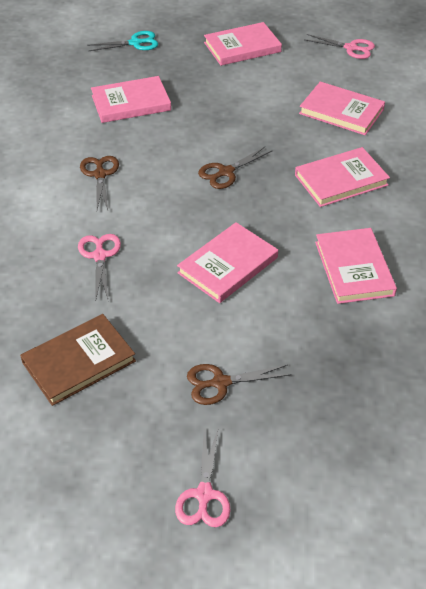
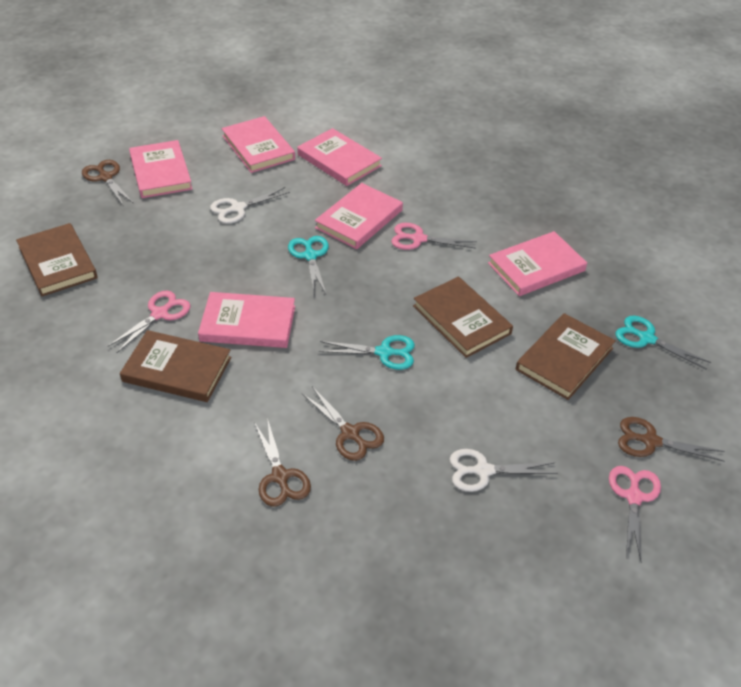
brown book: [20,314,136,406] = 1 -> [16,223,98,296] [120,330,231,402] [413,277,513,358] [516,313,616,400] = 4
brown scissors: [80,156,119,210] [187,364,291,405] [198,147,272,189] = 3 -> [82,160,134,205] [254,418,311,507] [302,386,384,461] [618,417,725,462] = 4
turquoise scissors: [87,31,158,51] = 1 -> [288,236,329,295] [319,335,415,370] [615,316,711,370] = 3
white scissors: none = 0 -> [210,187,290,224] [450,449,558,492] = 2

